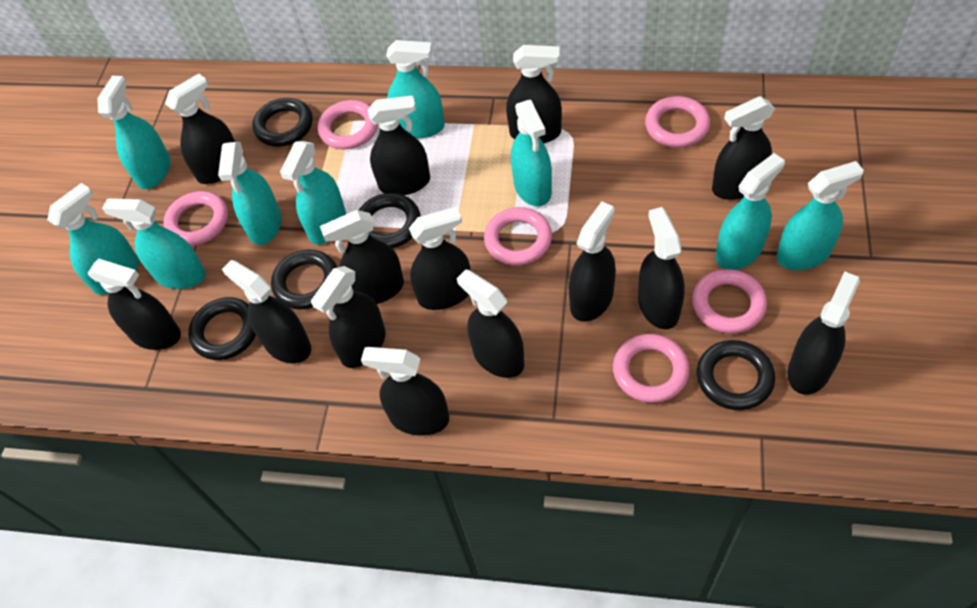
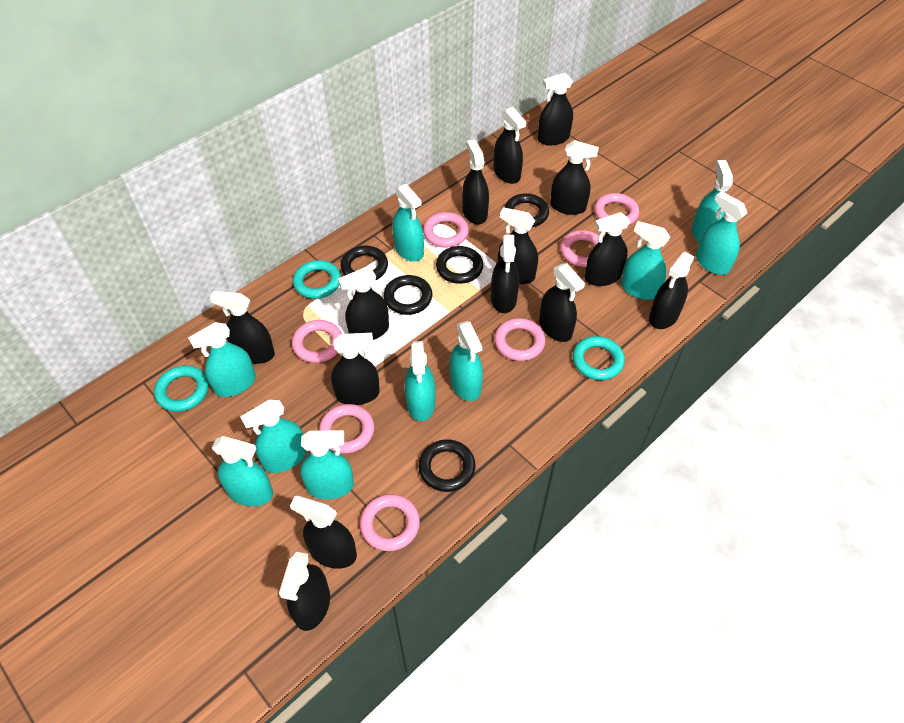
pink ring: [163,191,228,246] [318,100,378,149] [484,207,552,266] [613,334,690,403] [645,96,710,148] [692,269,767,334] = 6 -> [292,320,342,363] [319,404,374,454] [360,494,420,551] [423,212,469,247] [494,318,545,361] [560,230,598,267] [594,193,639,226] = 7
turquoise ring: none = 0 -> [154,365,209,412] [293,260,341,299] [572,336,625,380] = 3
turquoise spray bottle: [47,183,139,295] [97,76,170,189] [102,198,206,289] [218,142,281,245] [280,141,346,245] [386,40,445,138] [511,100,552,206] [715,153,785,270] [776,161,864,270] = 9 -> [188,322,256,397] [212,436,273,506] [240,400,307,473] [300,431,354,499] [392,184,424,262] [405,341,435,421] [450,321,483,401] [621,221,670,300] [692,160,733,243] [696,191,747,275] = 10

